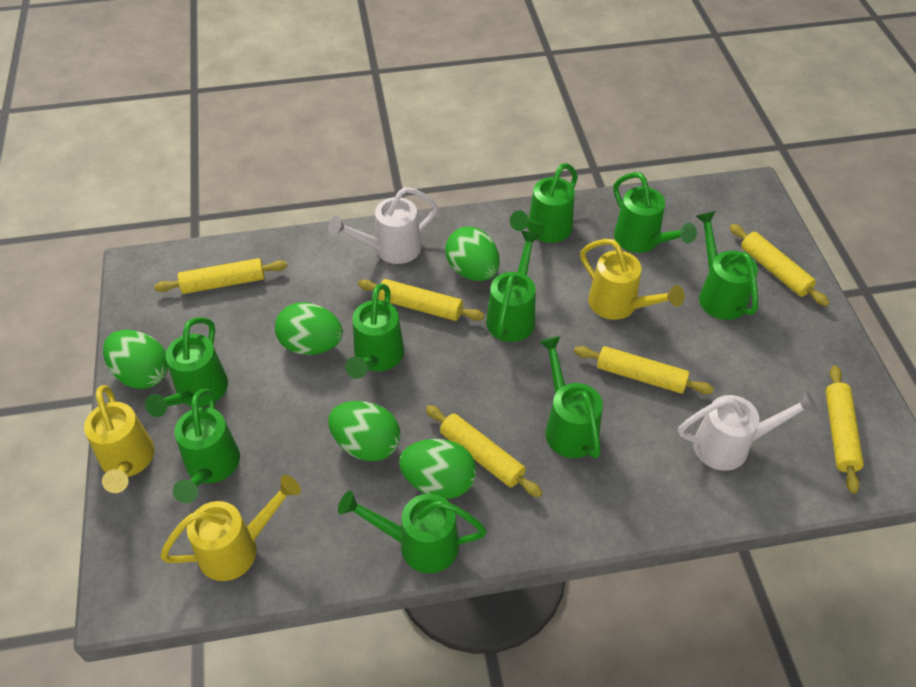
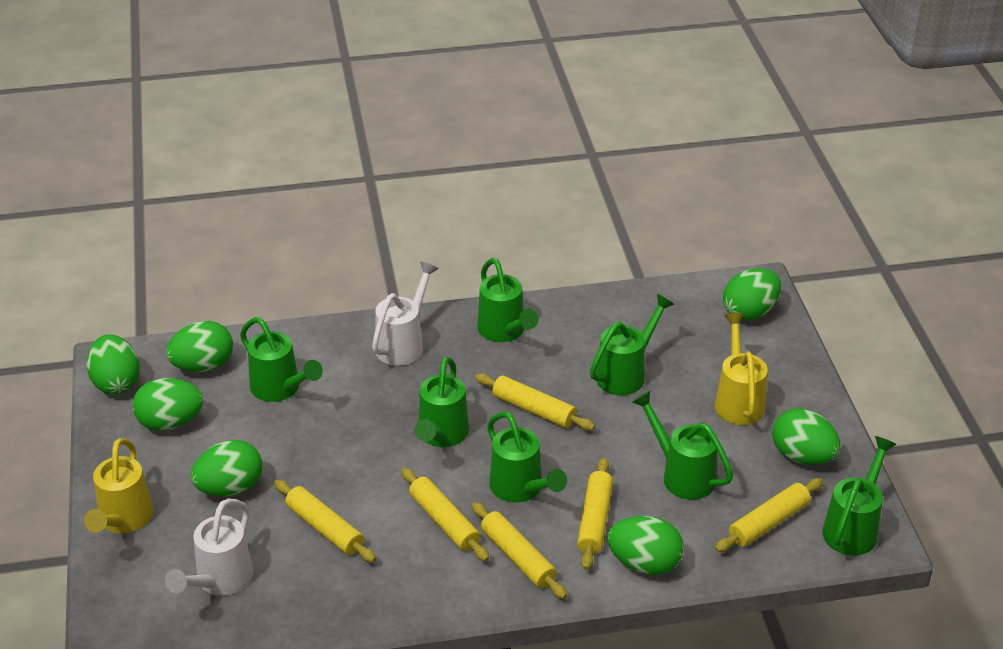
green egg: [103,330,168,389] [275,302,343,355] [328,401,400,461] [399,439,476,499] [445,227,500,281] = 5 -> [87,334,140,394] [132,378,203,431] [166,321,233,372] [191,440,262,496] [608,516,684,575] [723,268,781,321] [772,408,840,465] = 7
green watering can: [145,317,228,417] [173,389,240,503] [338,491,487,573] [345,284,404,379] [486,231,541,342] [510,163,578,243] [539,336,603,459] [613,172,697,253] [696,211,758,320] = 9 -> [240,317,323,402] [414,357,469,447] [477,258,539,342] [487,411,567,503] [590,294,674,395] [632,391,733,500] [822,436,897,556] = 7
yellow watering can: [84,385,154,493] [160,475,301,581] [580,239,685,320] = 3 -> [84,438,154,533] [715,313,768,425] = 2

